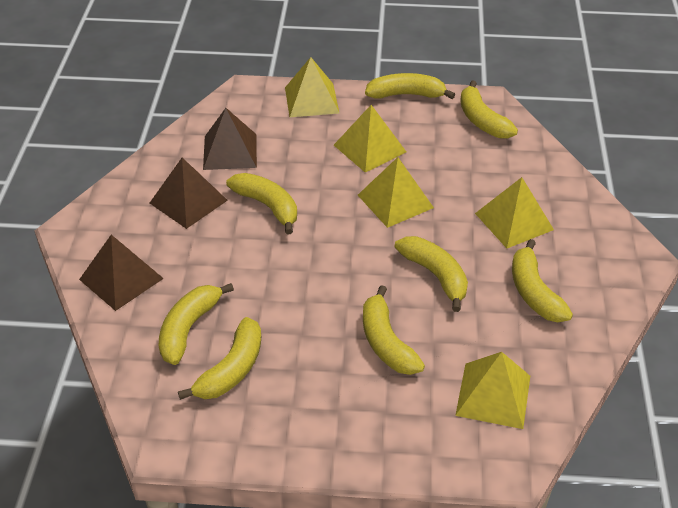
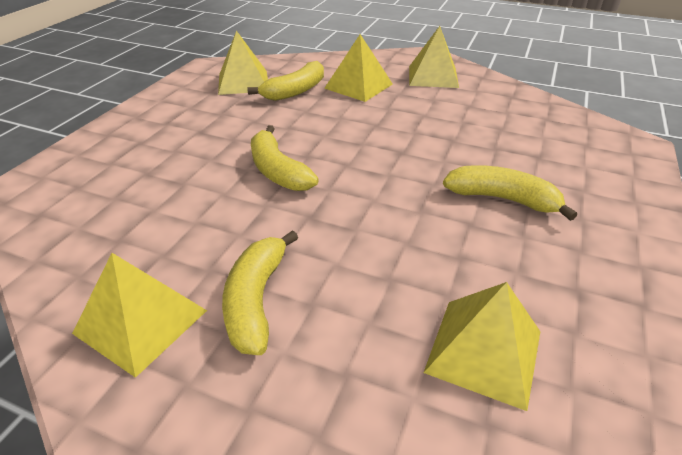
brown pyramid: [79,235,164,311] [150,158,228,229] [203,108,257,170] = 3 -> none = 0
yellow banana: [159,283,234,365] [178,317,261,400] [226,173,297,234] [363,285,425,375] [365,73,455,99] [395,236,468,312] [460,81,518,138] [512,239,573,322] = 8 -> [222,230,298,355] [247,61,324,101] [251,125,319,191] [443,165,577,221] = 4

